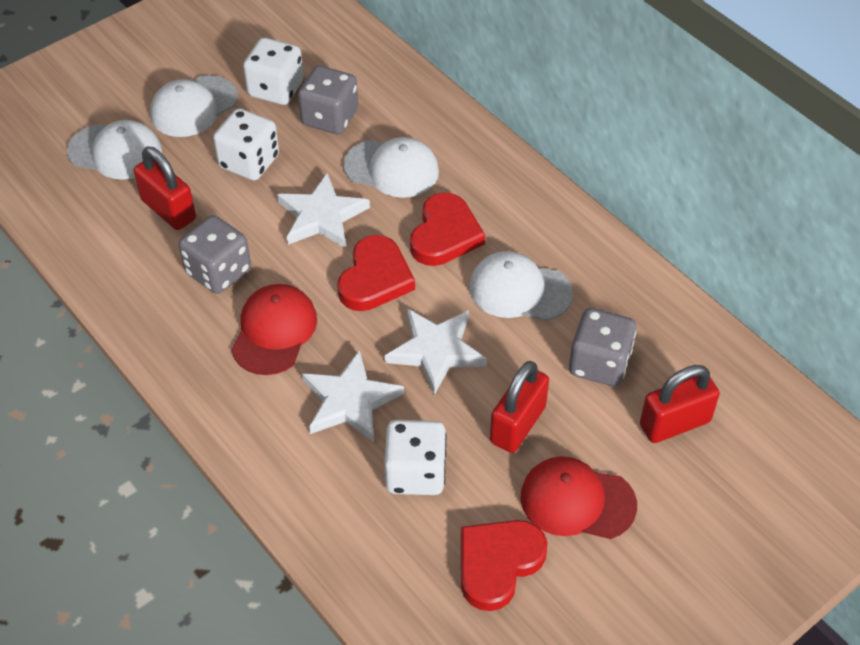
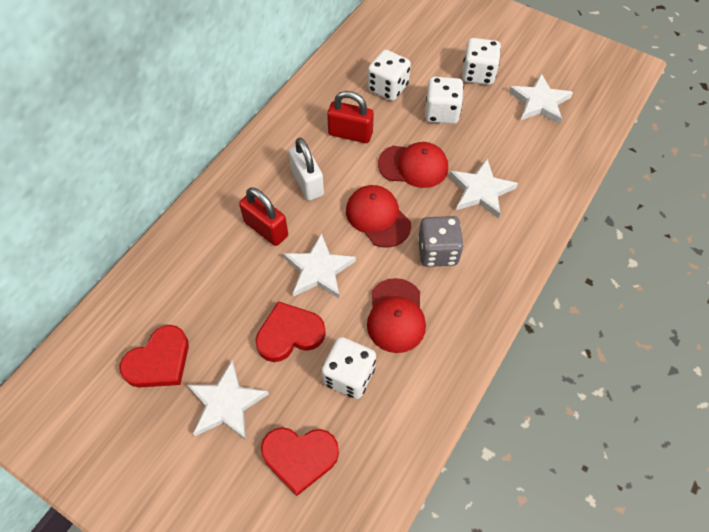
grey dice: [179,215,251,294] [298,66,358,134] [569,308,636,386] = 3 -> [418,216,464,267] = 1
red cap: [231,284,317,375] [520,456,637,539] = 2 -> [346,185,411,248] [367,278,426,353] [378,142,448,188] = 3
red padlock: [134,146,196,230] [490,361,549,453] [640,365,720,443] = 3 -> [239,187,288,246] [327,91,374,143] = 2
white cap: [67,120,162,180] [150,75,238,137] [343,137,439,198] [469,251,573,321] = 4 -> none = 0
white dice: [213,108,279,181] [243,38,304,105] [384,420,447,495] = 3 -> [321,337,376,399] [368,50,411,101] [425,77,463,124] [462,38,501,85] = 4
white padlock: none = 0 -> [289,138,324,200] = 1
white star: [277,173,370,248] [302,350,404,442] [385,309,487,395] = 3 -> [187,361,269,440] [283,233,356,298] [449,159,518,218] [509,73,573,124] = 4

